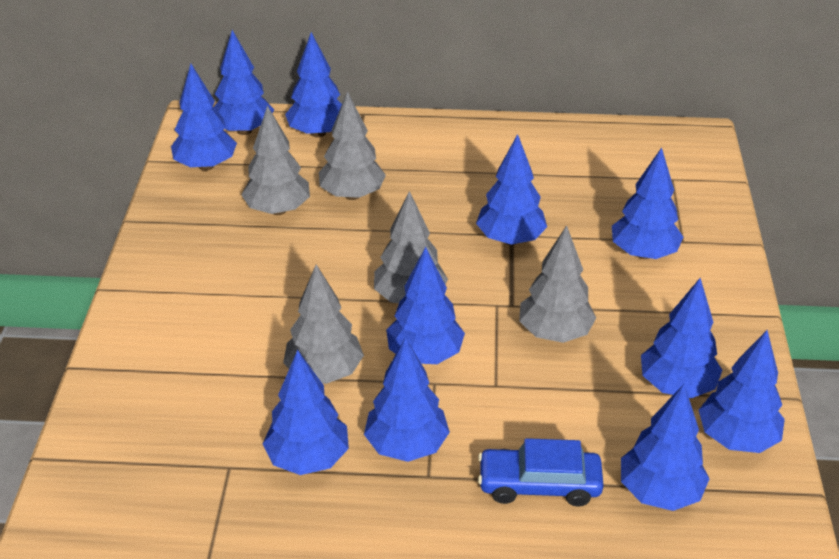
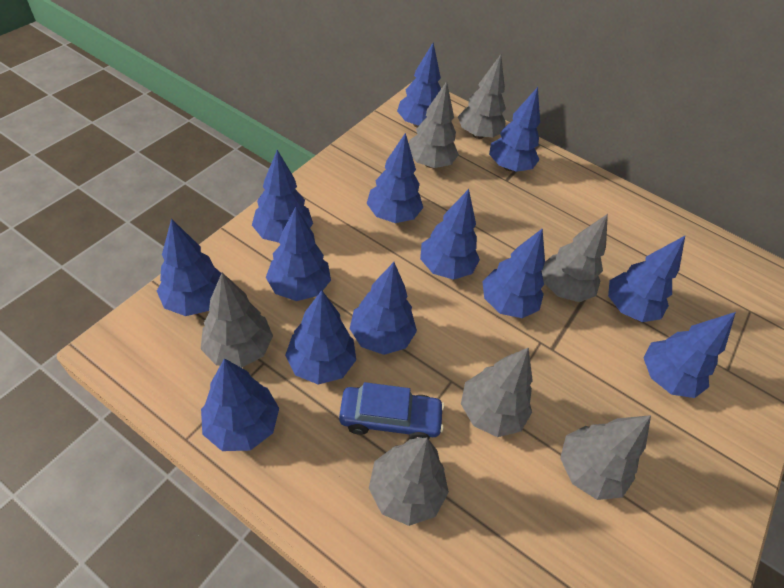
blue tree: [171,64,237,171] [214,30,274,135] [263,350,349,475] [285,32,342,137] [364,337,450,462] [386,247,465,364] [476,134,547,245] [612,148,683,259] [621,384,710,511] [641,278,723,398] [699,330,785,453] = 11 -> [157,218,221,316] [201,358,279,451] [252,150,313,243] [266,206,331,301] [285,290,356,385] [350,262,417,355] [367,133,423,223] [397,43,441,128] [420,189,480,280] [482,228,545,318] [489,87,540,172] [608,236,685,322] [643,312,736,398] = 13
grey tree: [241,105,310,215] [283,264,364,384] [319,91,386,200] [374,191,448,303] [519,225,596,343] = 5 -> [201,272,273,368] [369,438,449,526] [409,81,459,168] [458,54,506,139] [461,347,533,437] [542,214,608,302] [560,415,651,500] = 7

